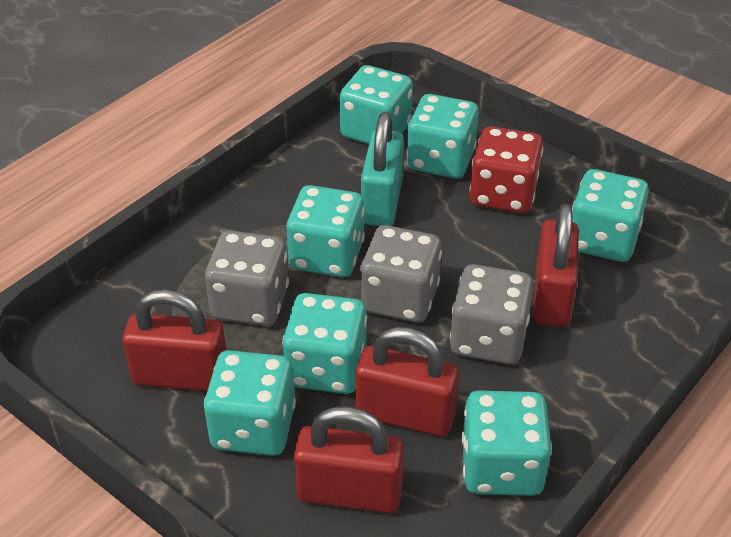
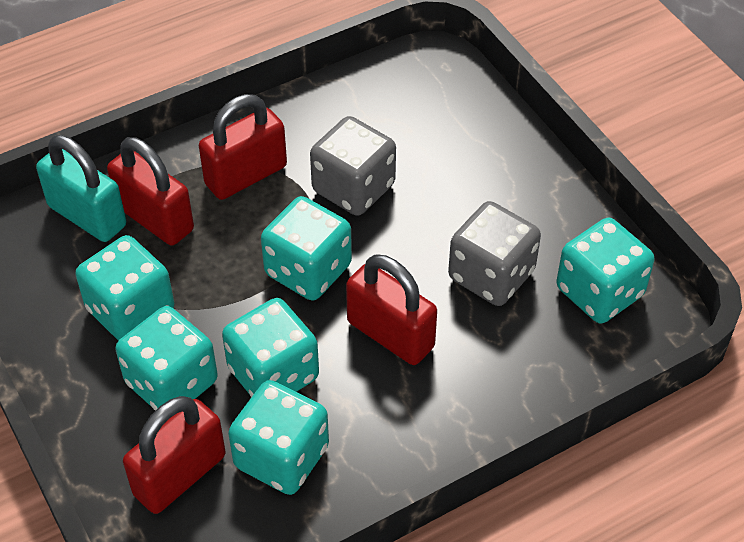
grey dice: [205,231,289,326] [360,225,442,323] [450,264,533,364] = 3 -> [310,116,396,216] [448,201,541,306] = 2
red dice: [470,126,543,213] = 1 -> none = 0
turquoise dice: [204,350,296,456] [282,293,367,394] [286,185,365,277] [340,65,413,144] [407,94,479,179] [462,390,552,496] [572,169,649,262] = 7 -> [75,235,174,341] [116,306,218,411] [222,298,319,397] [228,380,329,495] [261,196,352,301] [556,218,655,324] = 6

